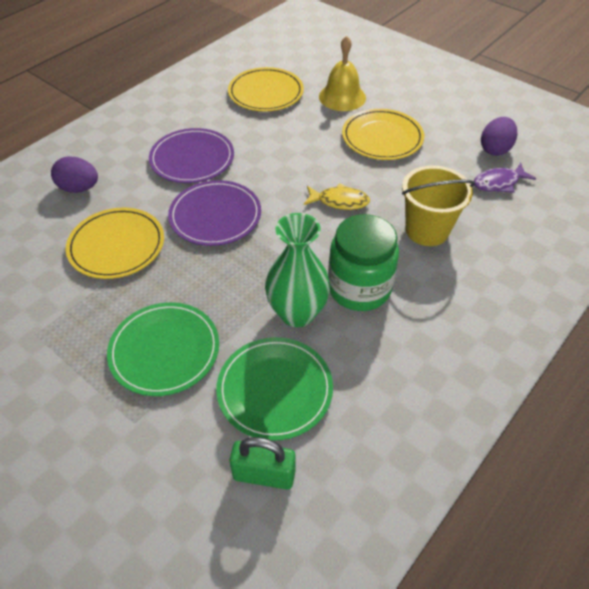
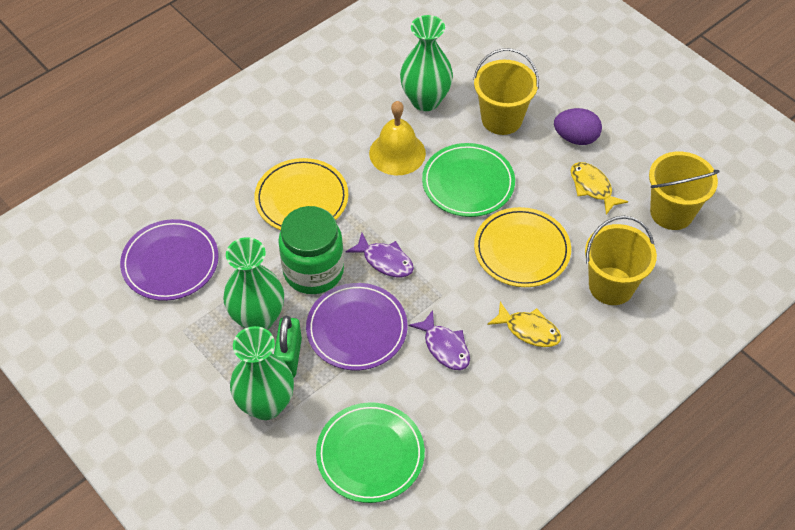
green vase: [265,213,330,327] = 1 -> [223,237,284,330] [230,326,294,420] [400,15,453,111] = 3
purple egg: [51,156,98,193] [481,117,517,156] = 2 -> [554,108,602,145] = 1
purple fish: [474,163,536,193] = 1 -> [346,233,414,278] [409,310,470,370] = 2
yellow bucket: [402,165,475,246] = 1 -> [473,48,539,135] [585,216,657,305] [649,152,720,230] = 3
yellow fish: [304,183,370,210] = 1 -> [487,302,561,347] [571,162,628,215] = 2
yellow plate: [66,208,164,279] [228,67,304,111] [342,109,424,160] = 3 -> [254,158,348,230] [474,207,571,287] = 2

